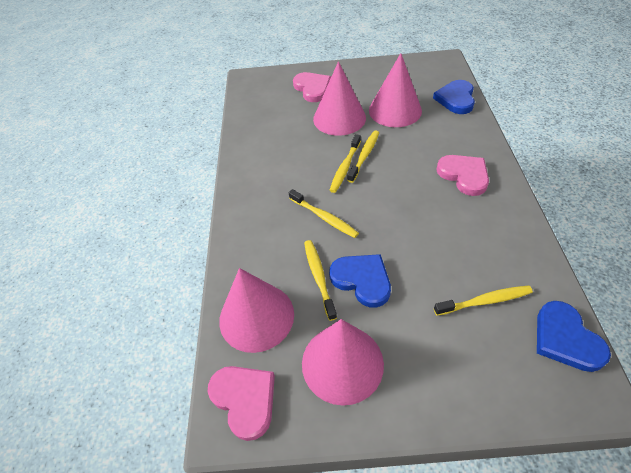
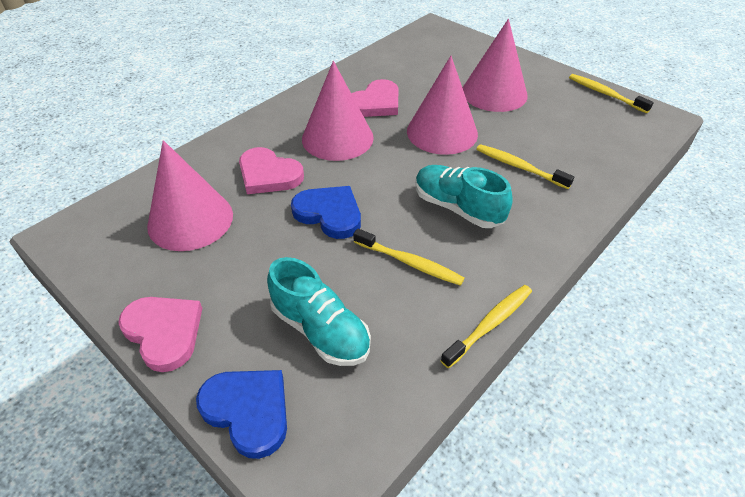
blue heart: [329,254,391,308] [433,80,475,114] [537,301,611,372] = 3 -> [196,370,287,459] [291,186,361,239] = 2
turquoise shoe: none = 0 -> [267,257,371,366] [416,165,513,228] = 2
yellow toothbrush: [289,189,359,238] [304,240,337,321] [329,134,361,193] [347,130,379,183] [434,286,533,316] = 5 -> [353,228,465,286] [440,285,532,368] [476,144,574,189] [569,74,654,113] = 4

